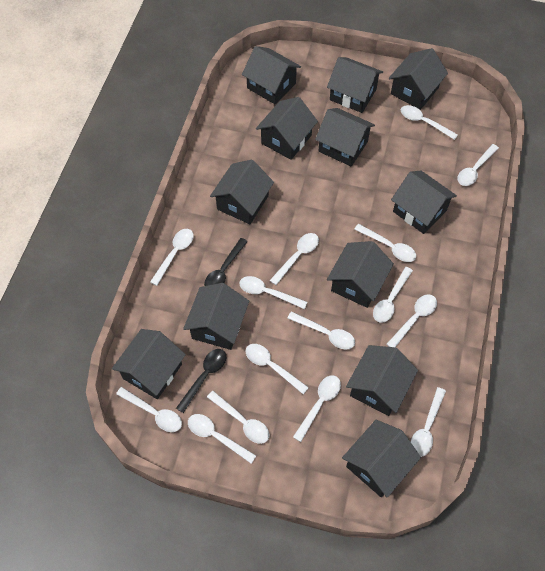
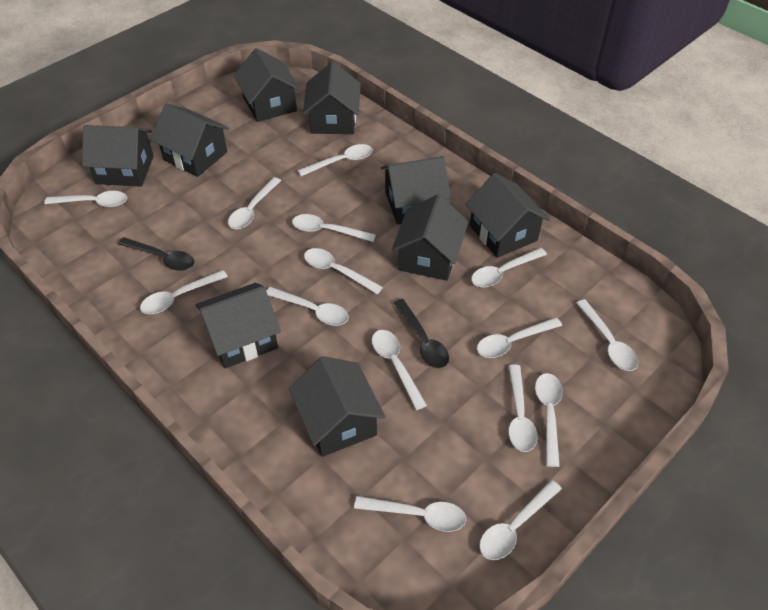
black house: [112,329,186,399] [183,283,249,350] [210,159,274,224] [242,46,301,105] [256,97,318,160] [315,108,375,167] [327,57,383,113] [327,241,394,308] [342,420,421,498] [346,345,418,416] [388,48,448,110] [391,171,457,234] = 12 -> [82,125,154,187] [151,103,229,177] [195,283,281,369] [234,48,301,122] [289,356,385,457] [303,62,361,134] [381,156,451,224] [392,194,468,281] [465,173,550,258] = 9

